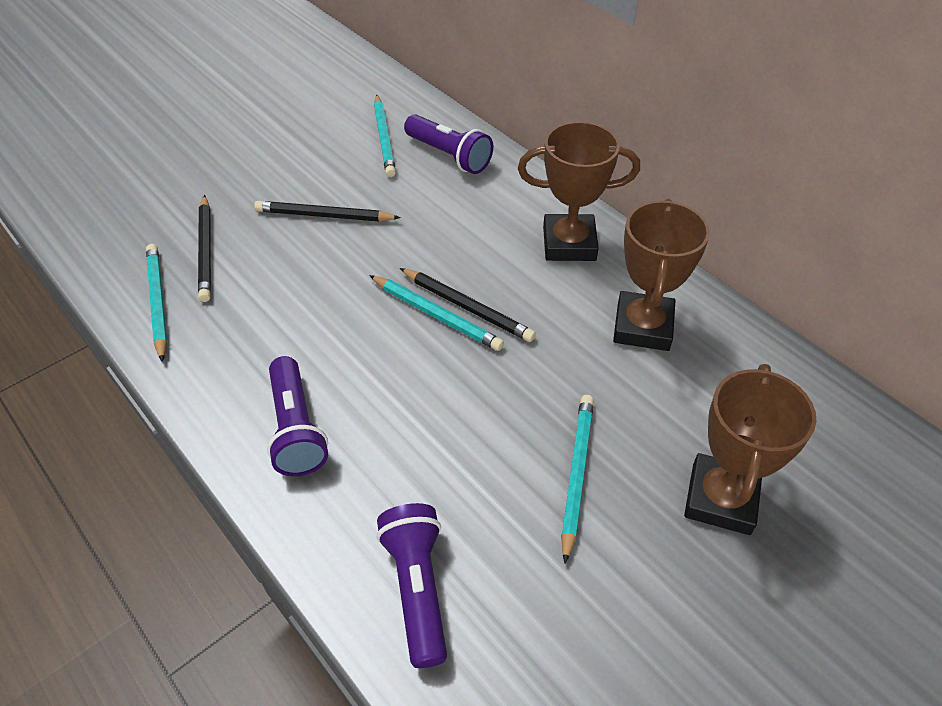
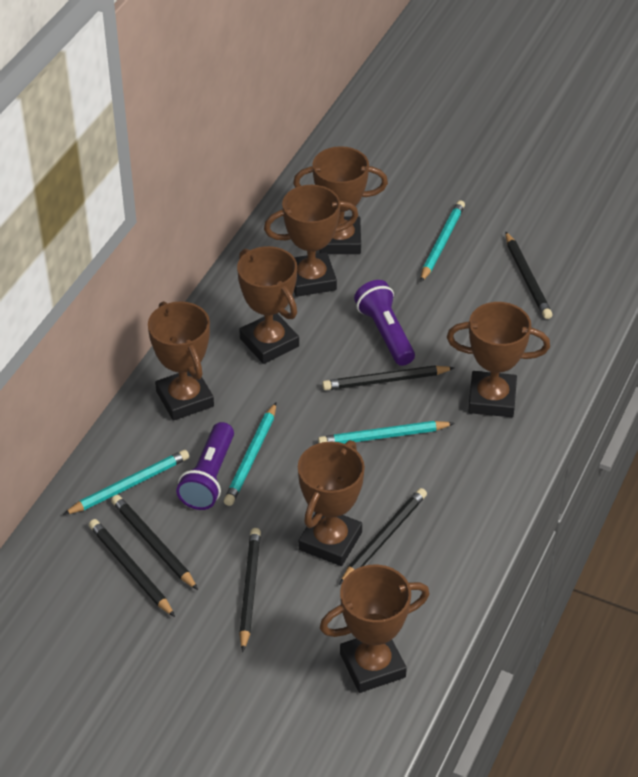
black pencil: [198,195,211,302] [254,201,401,222] [400,268,536,342] = 3 -> [89,519,175,617] [111,495,198,590] [239,528,261,652] [322,365,454,390] [339,488,427,585] [505,231,552,319] = 6
brown trophy: [518,121,640,261] [613,199,710,351] [684,364,817,535] = 3 -> [148,301,214,421] [237,246,299,364] [264,185,358,297] [293,146,388,254] [298,440,365,566] [320,564,430,693] [447,302,550,417] = 7
purple flashlight: [267,356,328,476] [377,503,447,668] [404,114,493,174] = 3 -> [176,422,234,510] [354,280,415,366] = 2

